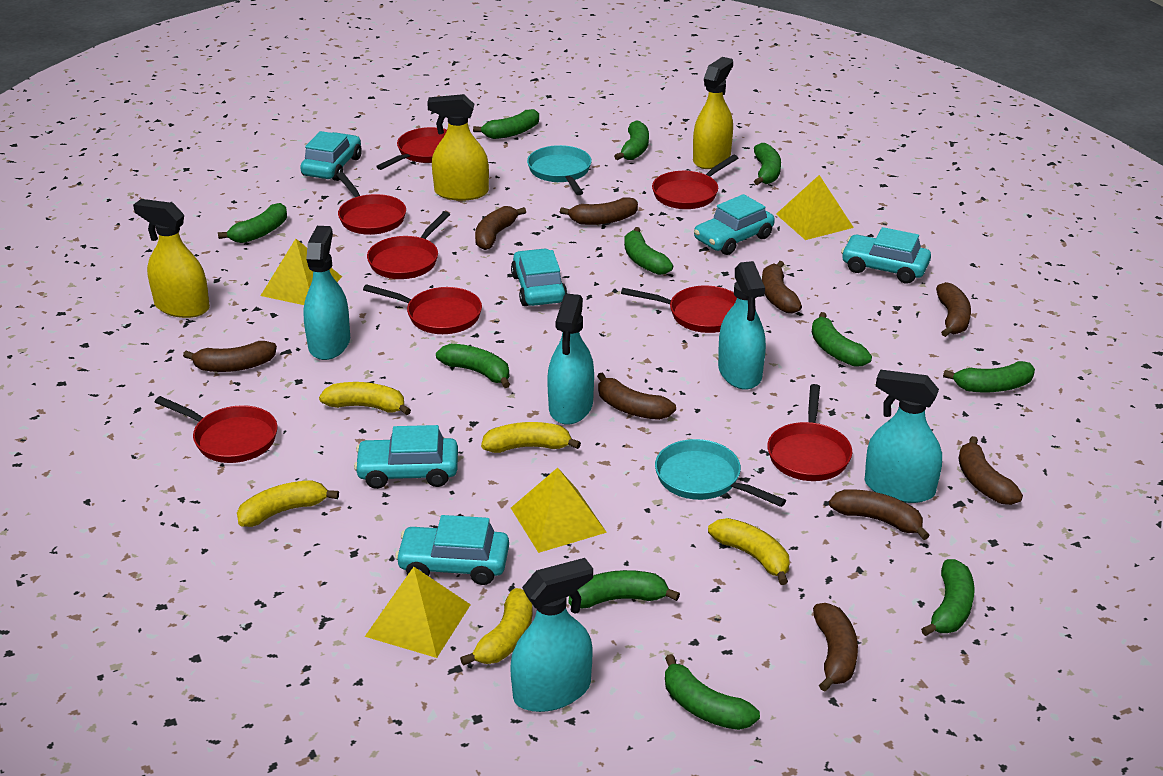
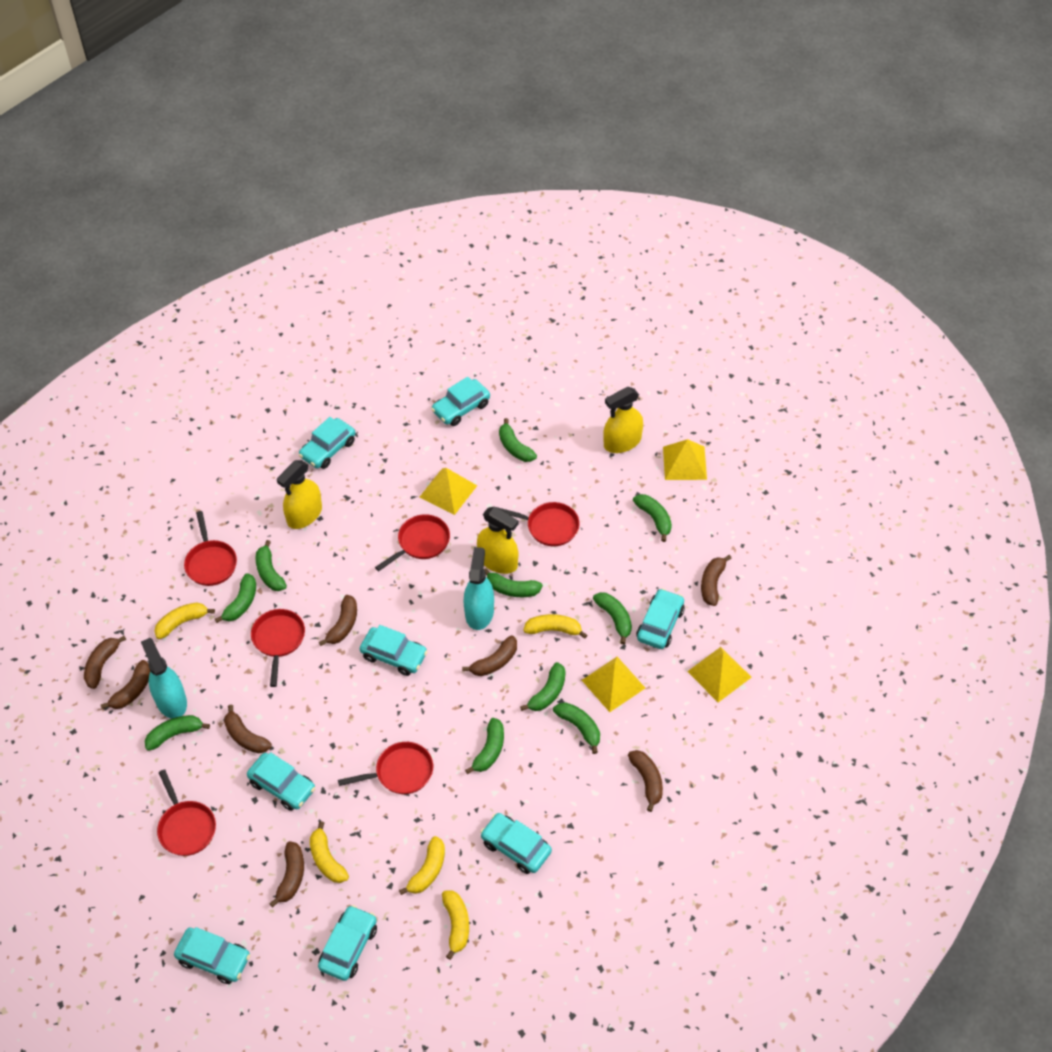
brown banana: [183,341,277,372] [475,206,526,250] [560,197,638,225] [597,372,676,420] [762,261,802,313] [813,603,858,692] [829,489,930,540] [936,282,971,337] [958,436,1023,505] = 9 -> [84,636,126,689] [100,660,151,709] [224,704,272,753] [269,841,304,907] [319,595,357,646] [462,635,517,676] [628,750,663,812] [701,555,732,606] = 8
green banana: [218,203,287,243] [436,344,510,388] [473,109,539,139] [569,570,680,608] [614,120,649,160] [624,227,673,275] [665,654,760,730] [754,143,781,185] [812,312,872,367] [921,559,975,636] [943,361,1035,393] = 11 -> [145,715,210,751] [215,573,256,623] [255,540,287,591] [465,718,504,774] [484,568,543,597] [499,418,537,462] [520,662,565,711] [553,702,600,754] [593,592,632,644] [633,494,672,542] = 10
red pan: [155,396,278,463] [337,172,406,235] [363,284,482,334] [367,211,450,279] [376,127,447,170] [621,285,737,333] [652,155,738,209] [767,384,852,481] = 8 -> [157,769,216,856] [184,511,237,586] [251,609,305,687] [338,742,433,794] [375,514,450,571] [496,502,580,546] = 6
turquoise car: [300,131,362,181] [354,425,458,489] [395,515,509,585] [511,249,568,306] [694,194,775,255] [841,227,931,284] = 6 -> [174,927,250,984] [247,752,315,811] [299,417,355,469] [318,905,377,981] [360,625,428,676] [431,377,490,426] [480,813,552,874] [636,588,685,649] = 8
turquoise pan: [527,145,592,195] [655,439,786,507] = 2 -> none = 0
turquoise spray bottle: [303,226,350,360] [510,558,593,712] [547,293,594,425] [718,261,766,390] [865,369,942,503] = 5 -> [141,638,187,719] [464,547,494,630] = 2

